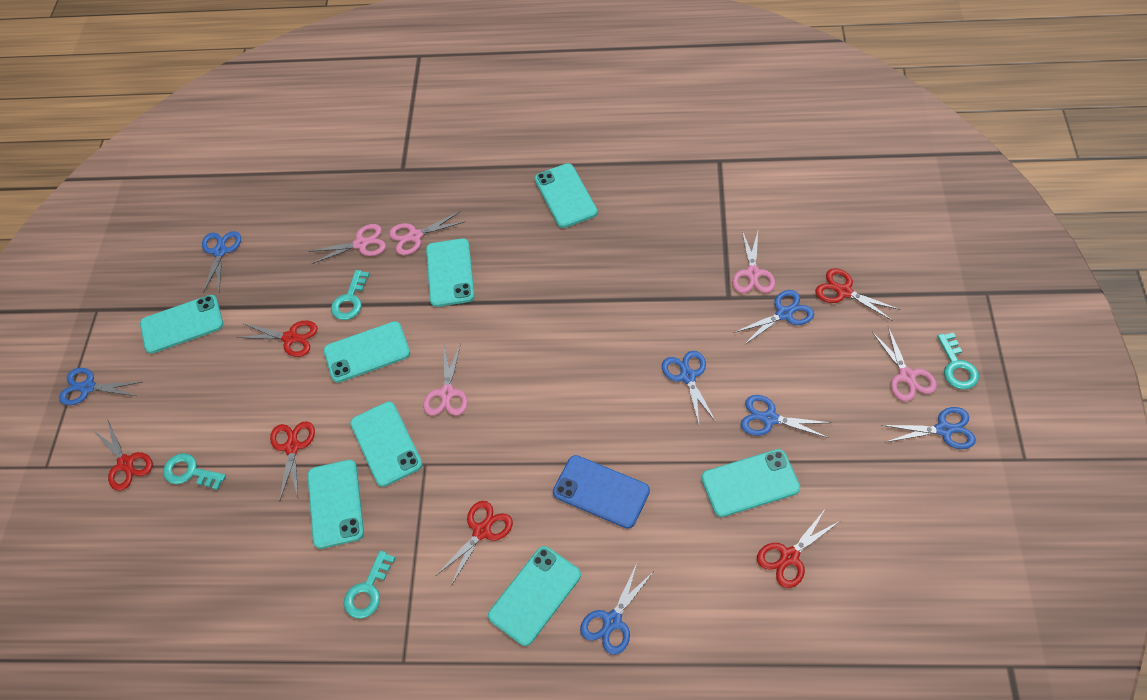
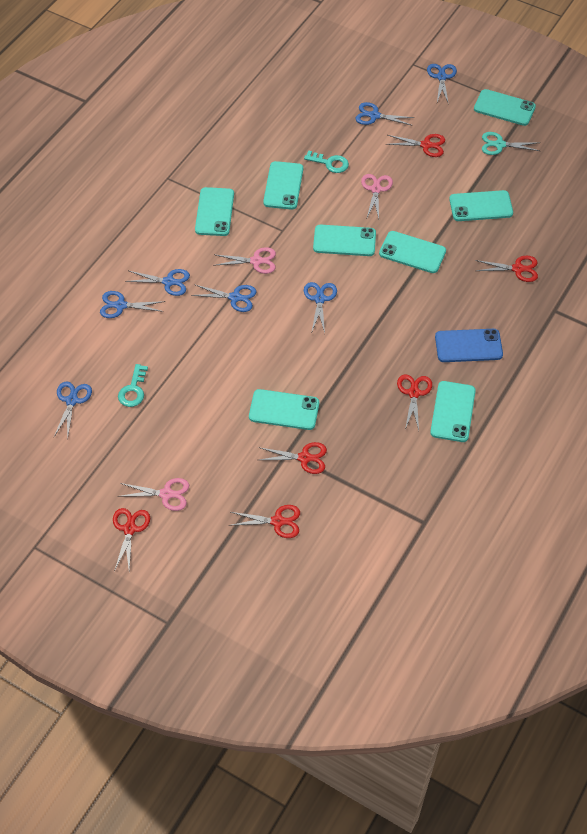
pink scissors: [309,224,386,264] [389,212,466,255] [423,343,468,415] [732,231,775,293] [872,327,937,401] = 5 -> [120,478,189,511] [213,247,276,274] [361,174,393,219] = 3
turquoise key: [163,453,226,490] [331,270,370,320] [344,550,395,619] [937,332,979,390] = 4 -> [118,364,148,407] [304,150,349,173] = 2
turquoise scissors: none = 0 -> [482,132,540,155] = 1

